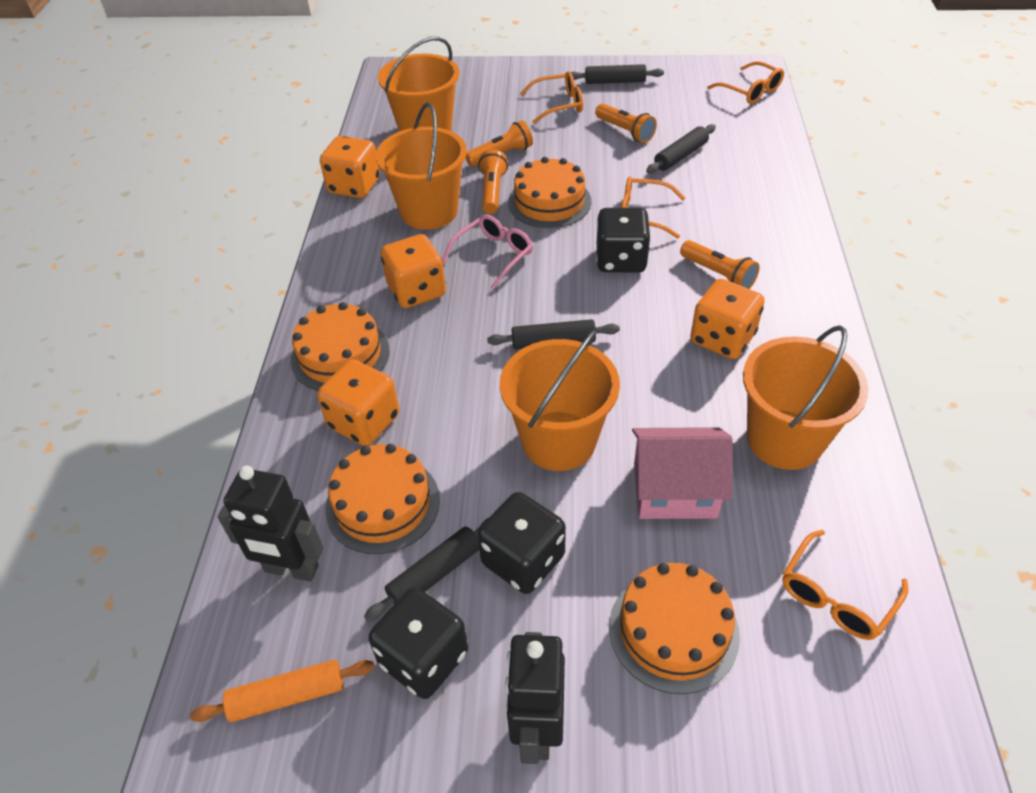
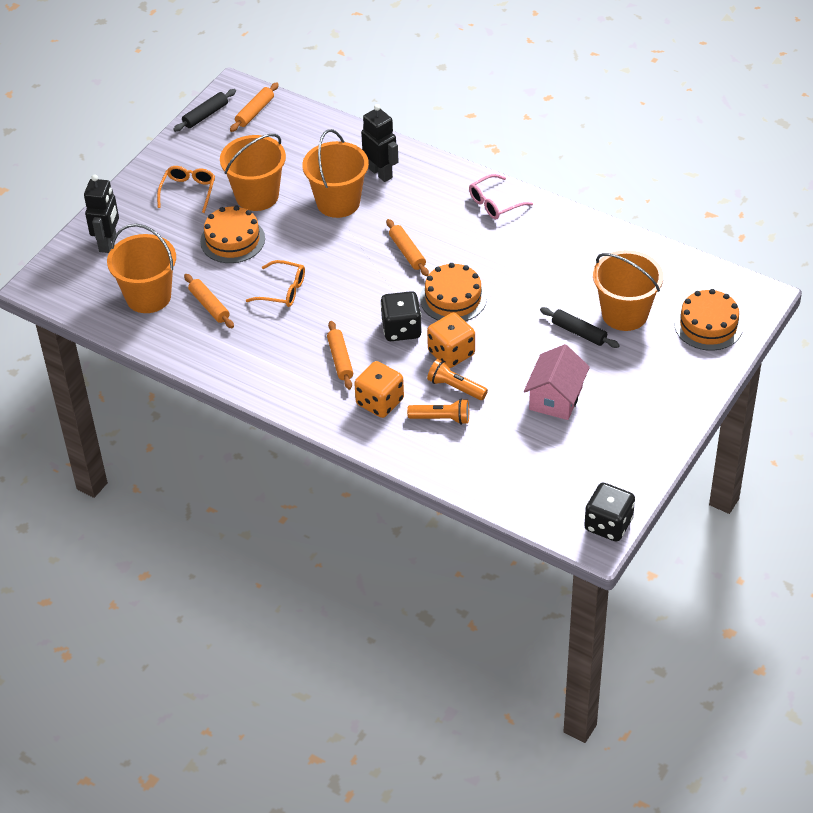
black dice: [369,587,468,699] [478,492,566,594] [596,208,651,272] = 3 -> [380,291,422,341] [584,483,635,542] = 2
black rolling pin: [364,518,488,621] [487,319,620,349] [571,64,664,84] [646,124,716,174] = 4 -> [173,89,236,132] [540,307,620,348] = 2
orange cake: [291,302,390,391] [325,444,440,554] [508,157,592,228] [609,563,740,694] = 4 -> [200,206,265,263] [420,263,487,321] [674,289,743,351] = 3
orange dice: [317,359,399,446] [320,136,380,198] [381,234,446,308] [690,279,765,359] = 4 -> [354,361,404,418] [427,313,475,368] = 2
orange flashlight: [466,120,533,167] [478,149,508,214] [595,103,657,143] [680,240,759,289] = 4 -> [407,399,469,425] [427,359,488,400] = 2
orange glasses: [520,71,583,124] [621,176,685,239] [707,61,784,104] [782,530,908,640] = 4 -> [157,166,215,213] [246,260,305,307] = 2
orange rolling pin: [190,660,375,722] = 1 -> [184,274,234,328] [230,82,279,132] [327,321,353,389] [386,219,429,276] = 4

